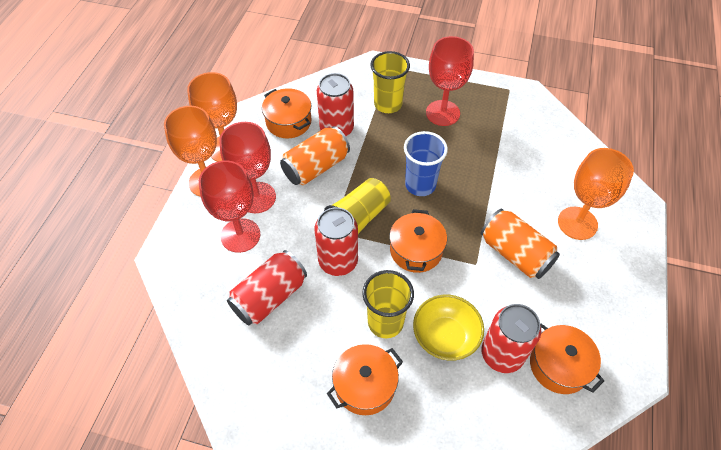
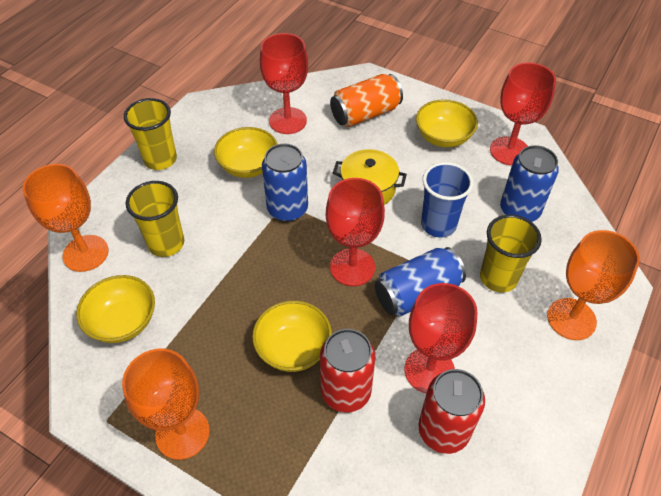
blue can: none = 0 -> [262,143,308,222] [375,247,466,316] [500,145,559,222] = 3
orange can: [280,126,350,185] [481,208,560,279] = 2 -> [330,74,403,127] = 1
orange pot: [262,89,311,138] [326,344,403,415] [389,209,447,273] [530,324,604,394] = 4 -> none = 0
red can: [227,250,307,326] [315,207,358,276] [317,73,354,136] [482,304,541,373] = 4 -> [320,329,375,413] [418,369,485,454] = 2
red goblet: [199,160,260,253] [219,122,276,213] [426,36,474,126] = 3 -> [260,33,308,134] [326,178,385,286] [404,283,478,393] [490,62,556,165] = 4
yellow bowl: [413,295,484,361] = 1 -> [76,275,155,343] [214,127,278,178] [252,301,332,372] [416,99,478,148] = 4
yellow pot: none = 0 -> [333,149,407,205] = 1

